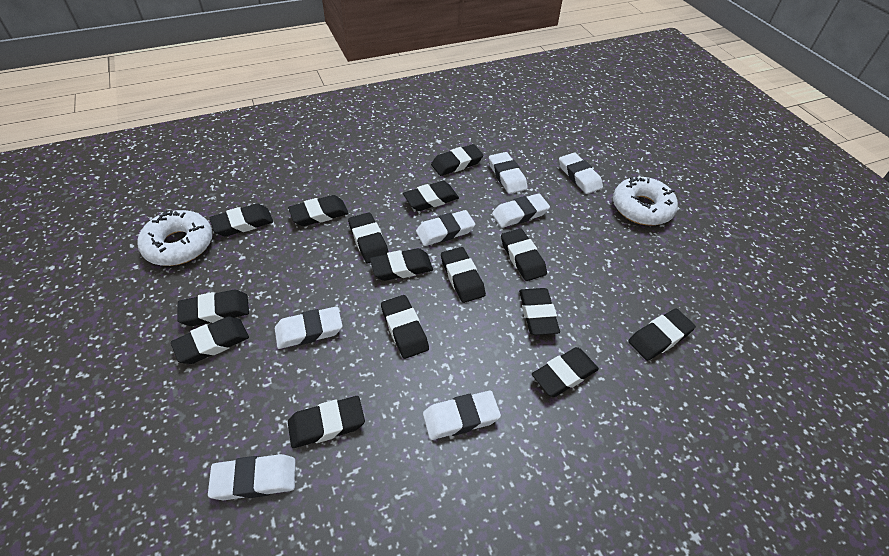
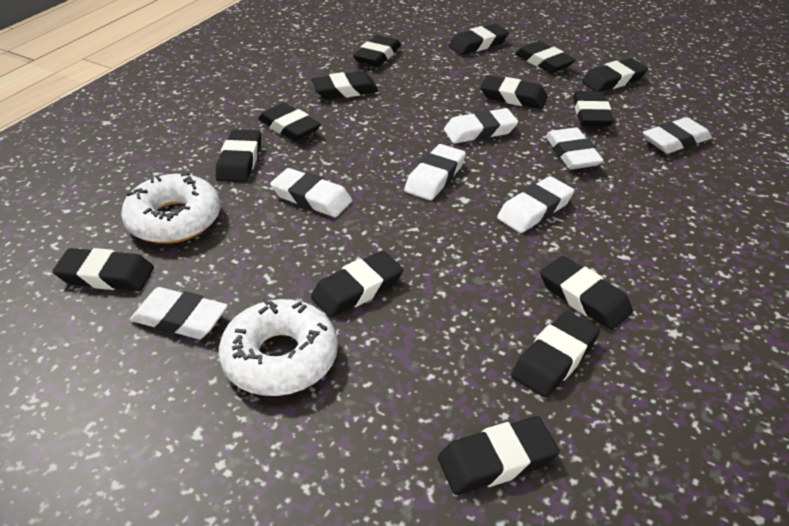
black eraser: [171,317,249,364] [177,290,249,326] [210,204,273,236] [288,195,349,226] [288,396,365,448] [348,212,389,263] [370,248,433,281] [381,295,429,359] [403,181,459,211] [431,144,484,176] [441,247,486,303] [501,228,547,281] [519,288,560,335] [532,347,599,397] [628,308,696,361] = 15 -> [53,248,154,291] [216,129,261,182] [258,103,321,141] [311,71,379,99] [311,250,404,318] [353,35,401,66] [438,416,559,495] [449,24,509,55] [480,75,548,109] [511,311,600,398] [515,41,576,73] [540,256,633,330] [573,91,613,126] [581,58,648,92] = 14

